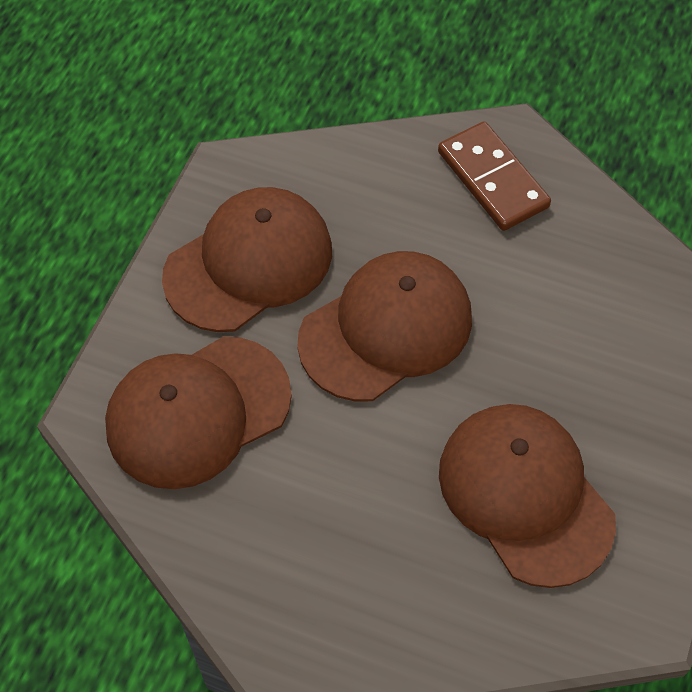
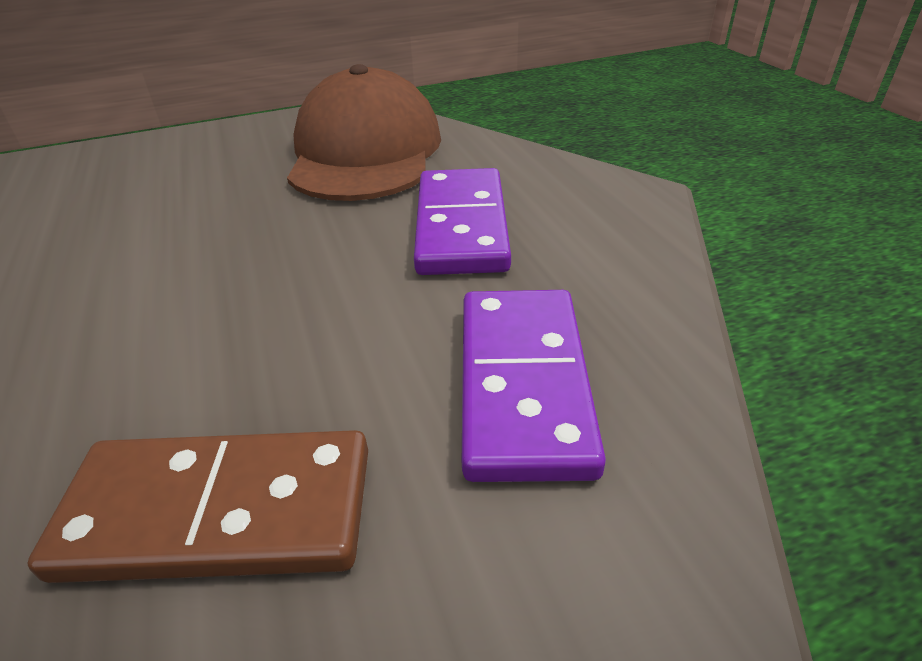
brown cap: [105,336,292,489] [162,187,332,332] [297,251,472,401] [439,404,616,588] = 4 -> [287,64,441,201] = 1
purple domino: none = 0 -> [414,168,511,275] [462,290,606,482] = 2

